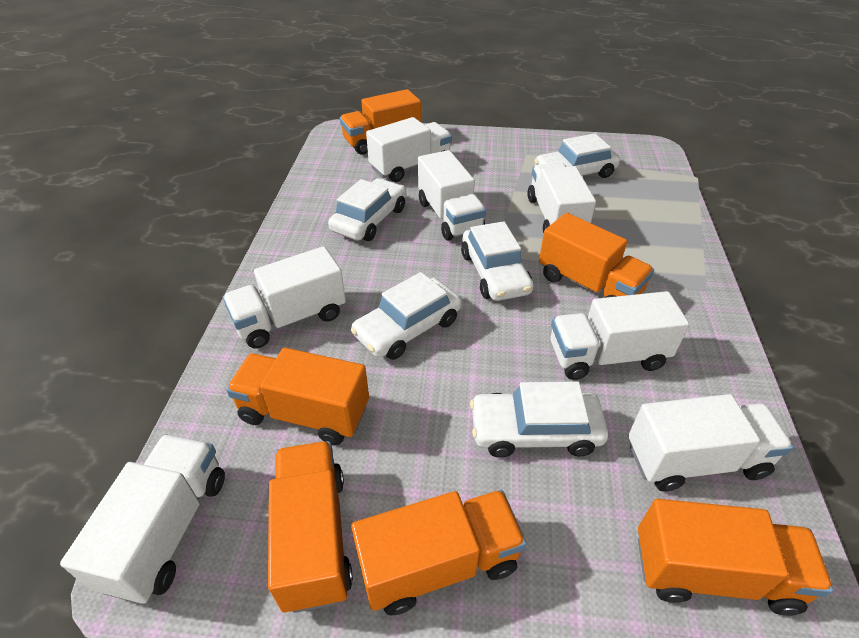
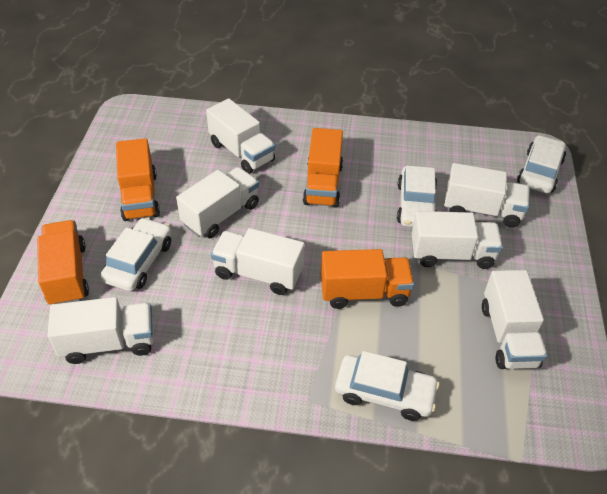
orange truck: [226,348,369,445] [268,441,353,613] [340,89,421,155] [351,490,527,615] [539,213,654,298] [638,499,833,616] = 6 -> [37,220,89,304] [116,138,160,221] [303,128,343,208] [321,249,414,309] = 4
white car: [328,178,406,241] [351,272,462,360] [461,221,533,301] [470,382,608,458] [534,133,620,178] = 5 -> [100,218,171,291] [335,351,439,421] [397,166,437,227] [517,135,566,193] = 4

